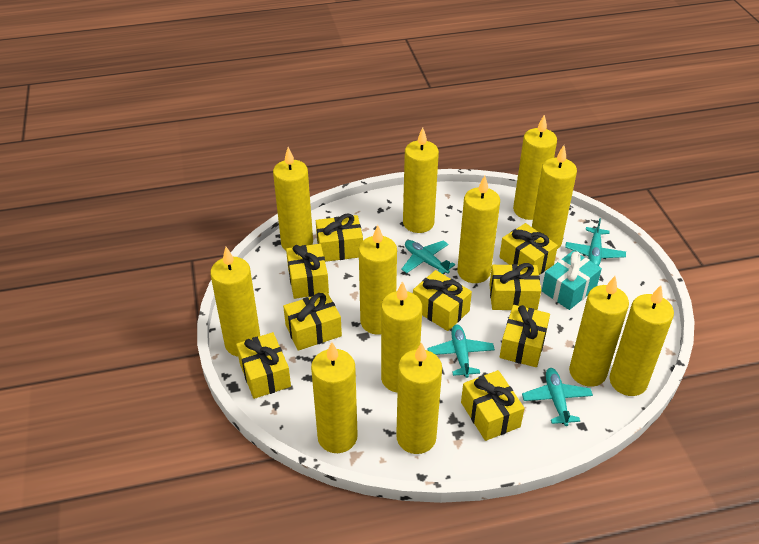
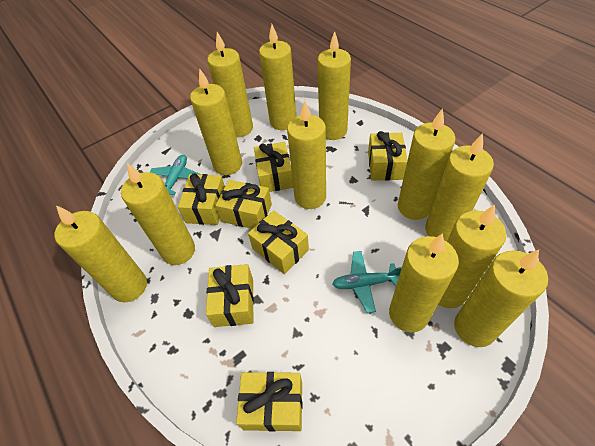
turquoise gift: [542,251,602,310] = 1 -> none = 0
turquoise plane: [401,240,455,275] [427,325,495,378] [522,368,593,426] [565,218,626,266] = 4 -> [150,155,202,195] [332,251,402,313] = 2
yellow gift: [236,332,291,399] [283,292,342,351] [286,244,329,299] [316,214,363,262] [413,270,472,331] [461,370,525,441] [489,263,541,310] [500,223,558,275] [500,305,550,367] = 9 -> [178,173,225,225] [206,264,254,327] [215,180,272,229] [236,372,303,432] [248,210,309,274] [254,142,293,192] [368,131,408,180] = 7

